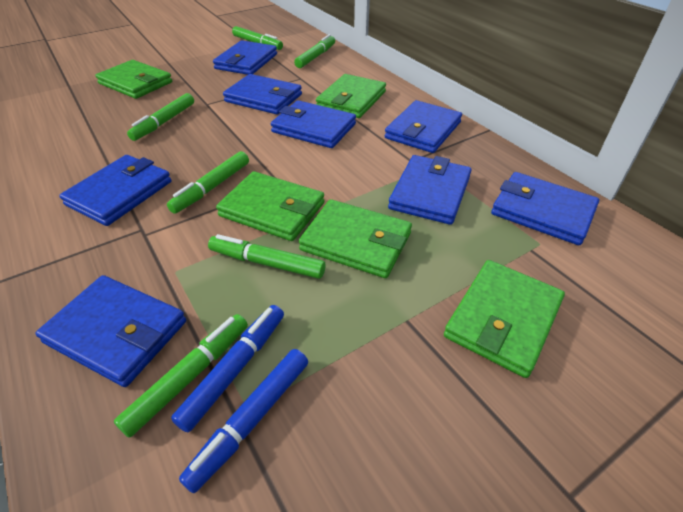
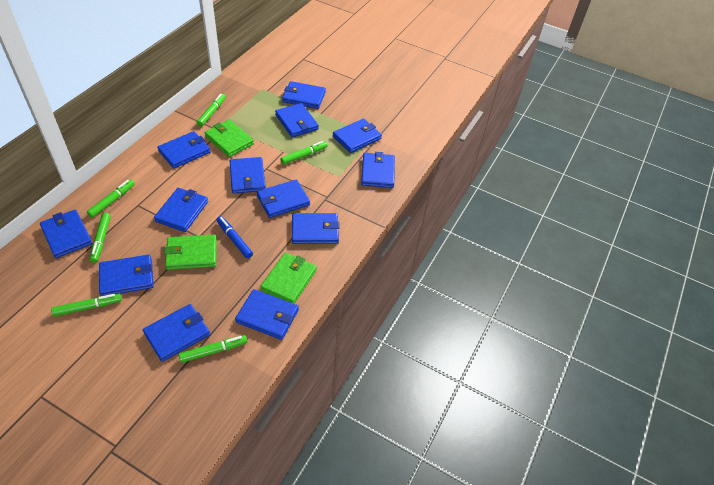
blue marker: [171,305,284,432] [179,349,308,493] = 2 -> [217,216,253,258] = 1
blue wallet: [35,275,186,387] [59,155,171,226] [213,40,277,75] [223,74,302,114] [271,100,356,148] [385,100,462,153] [388,155,472,225] [491,172,599,245] = 8 -> [40,210,92,258] [99,255,154,296] [143,304,210,362] [154,188,208,232] [157,131,211,169] [230,157,266,194] [235,289,299,340] [257,179,310,218] [275,103,319,137] [282,81,326,109] [292,213,340,244] [333,119,382,153] [361,152,395,188] = 13
green wallet: [95,60,172,99] [216,171,325,241] [299,199,412,278] [316,74,386,118] [444,260,565,378] = 5 -> [164,235,217,270] [205,120,254,157] [260,253,317,304] = 3

